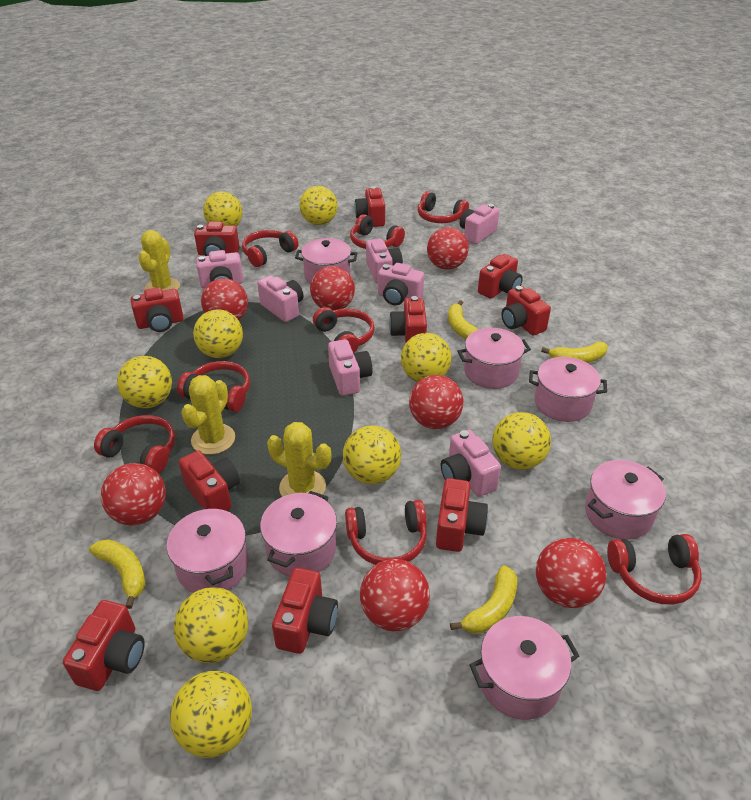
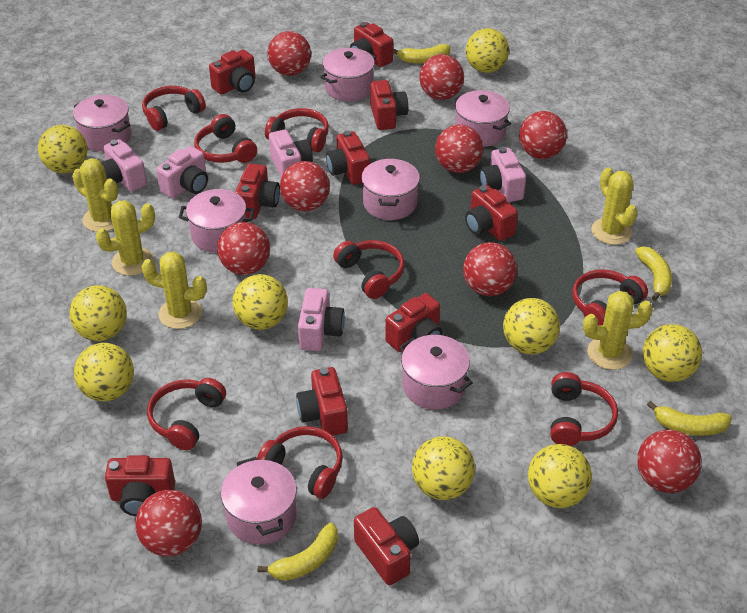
pink camera: [196,250,243,288] [257,275,303,322] [328,339,373,396] [366,239,403,283] [378,263,424,305] [441,430,501,497] [460,204,499,244] = 7 -> [101,139,147,192] [156,146,208,198] [269,130,313,178] [298,288,345,351] [480,147,526,202] = 5
red ball: [101,463,166,525] [201,278,248,320] [310,266,355,310] [360,559,430,632] [409,375,463,429] [427,227,469,270] [536,538,606,608] = 7 -> [135,490,202,556] [217,222,270,275] [268,31,311,76] [280,161,330,211] [419,54,464,100] [435,124,483,173] [463,242,517,296] [519,111,567,159] [637,430,702,493] = 9
yellow cactus: [138,230,180,291] [181,375,235,455] [267,422,331,497] = 3 -> [72,158,118,232] [96,200,155,276] [141,252,207,329] [583,291,653,370] [591,167,638,245] = 5

